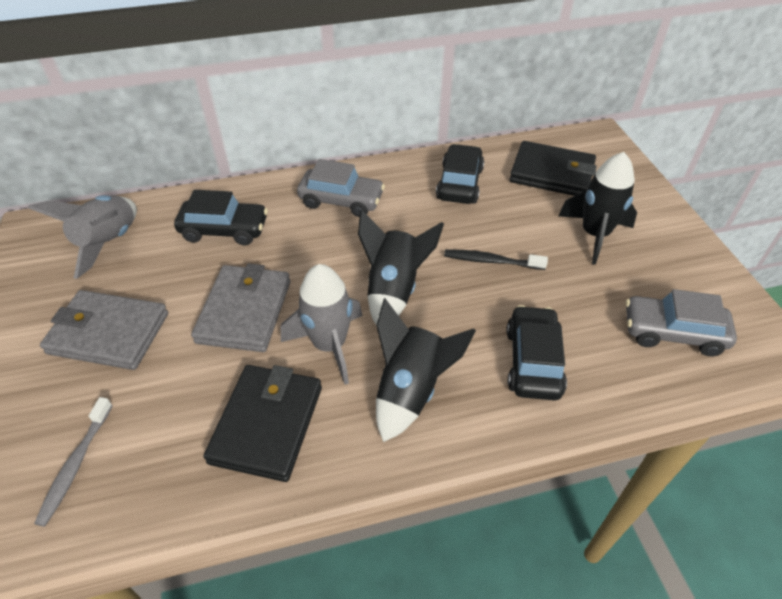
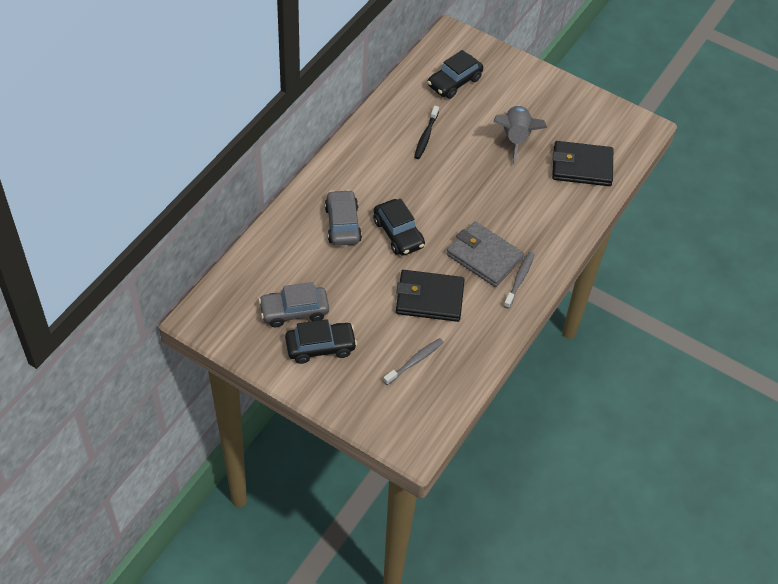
black rocket: [358,210,444,325] [376,298,476,442] [558,152,637,265] = 3 -> none = 0
grey rocket: [28,195,137,279] [281,264,363,385] = 2 -> [493,106,547,165] = 1
grey toothbrush: [34,397,113,527] = 1 -> [383,338,444,385] [504,252,535,309] = 2
grey wallet: [40,290,168,370] [191,263,290,352] = 2 -> [446,222,524,287] = 1

